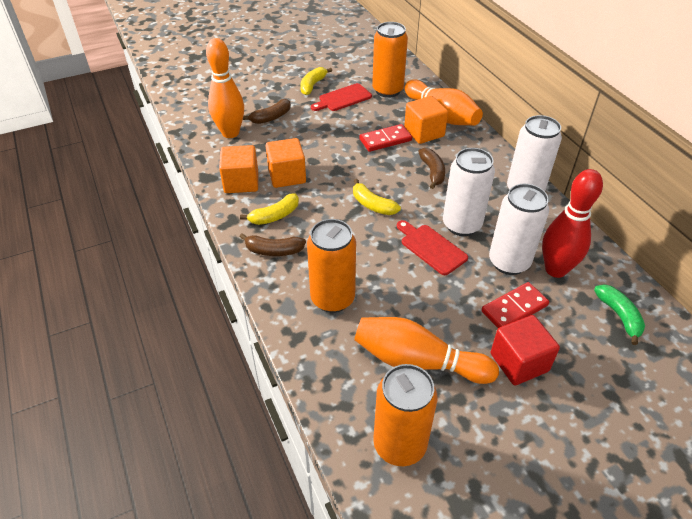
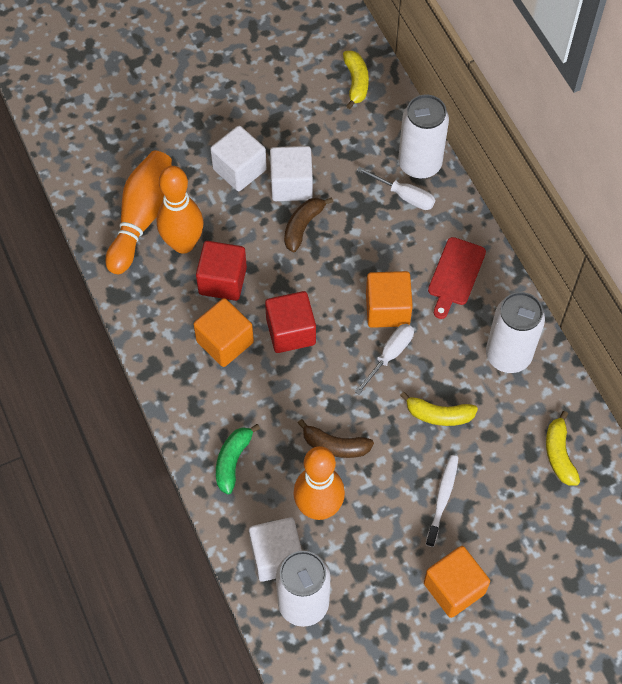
brown banana: [240,233,306,256] [243,99,291,124] [418,148,445,189] = 3 -> [284,197,333,252] [298,419,374,458] = 2
orange can: [307,219,356,313] [372,22,408,98] [373,364,438,466] = 3 -> none = 0
red bowling pin: [542,169,603,278] = 1 -> none = 0
red cube: [491,315,560,385] = 1 -> [196,241,247,301] [265,291,316,353] = 2
red cutting board: [311,83,372,111] [397,220,468,275] = 2 -> [428,237,486,319] = 1
red domino: [359,124,412,152] [481,282,549,328] = 2 -> none = 0
white cube: none = 0 -> [210,126,267,191] [249,517,302,582] [270,146,313,201] = 3
white screwdriver: none = 0 -> [355,324,414,395] [357,167,435,210] = 2
white toothbrush: none = 0 -> [425,455,458,547] = 1

